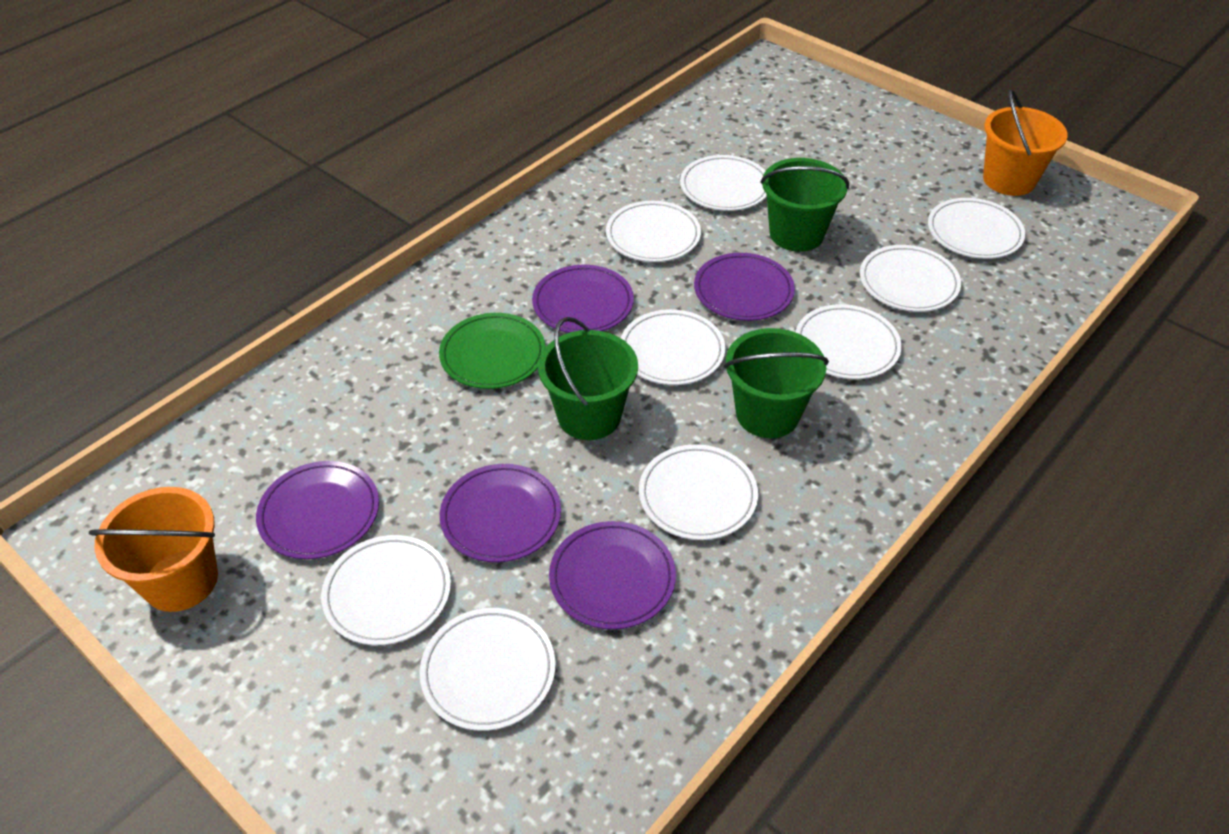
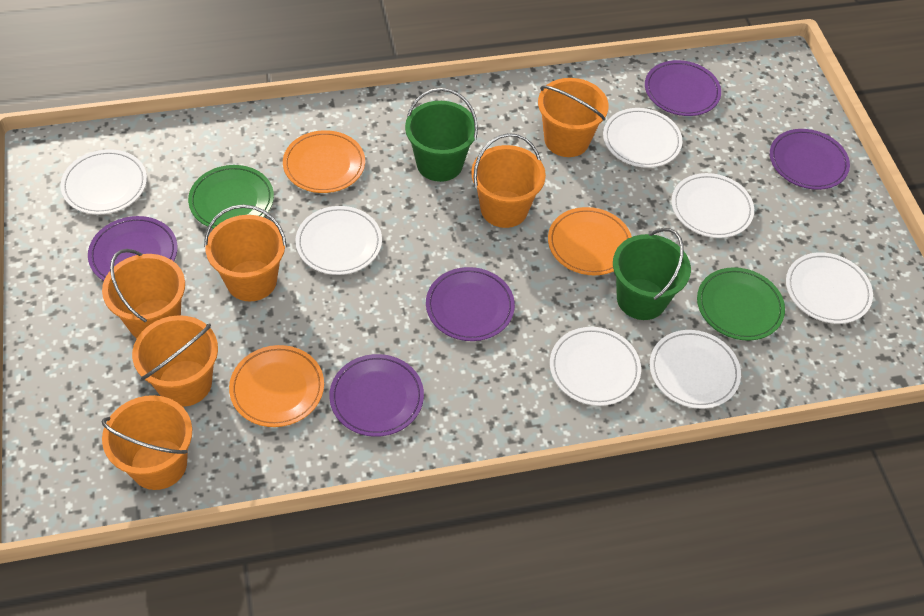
green bucket: [538,317,638,440] [724,328,829,438] [760,158,849,252] = 3 -> [405,88,478,182] [613,228,691,320] = 2
green plate: [439,313,546,389] = 1 -> [188,165,274,229] [697,267,785,341] = 2
orange bucket: [89,487,218,612] [983,89,1068,196] = 2 -> [102,249,185,338] [102,395,192,490] [132,315,218,407] [204,204,287,301] [471,133,546,228] [538,78,609,157] = 6
orange plate: none = 0 -> [229,345,324,427] [283,130,365,193] [548,207,632,275] = 3
white plate: [321,535,451,645] [419,608,556,731] [606,201,701,262] [621,309,726,385] [639,444,758,540] [680,155,767,211] [795,304,902,379] [860,245,961,312] [928,198,1025,259] = 9 -> [60,149,147,215] [295,206,382,275] [550,327,641,406] [603,108,682,168] [650,330,741,409] [671,173,754,238] [786,252,873,324] = 7

